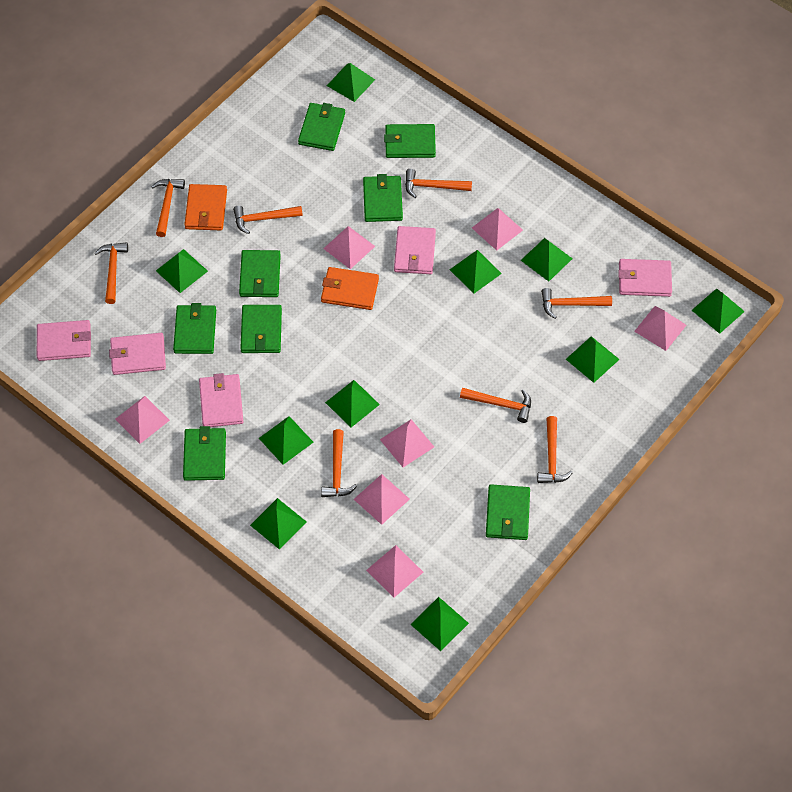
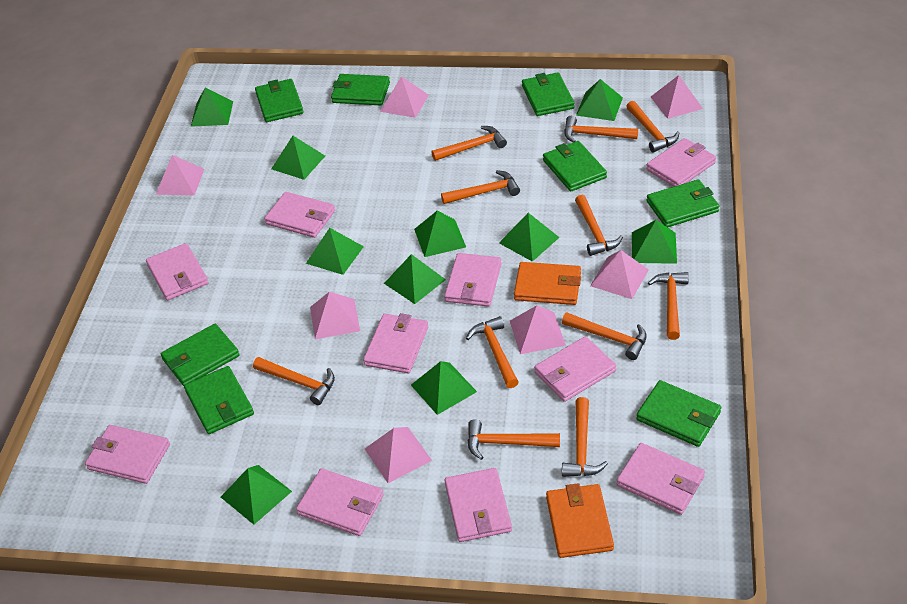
orange hammer: [94,242,128,304] [151,179,185,237] [233,206,303,234] [321,429,357,497] [405,169,472,198] [460,388,531,423] [537,416,573,483] [541,288,612,319] = 8 -> [253,357,335,405] [431,126,507,161] [441,170,520,204] [466,316,519,388] [467,419,560,460] [562,312,647,360] [562,397,608,477] [564,116,638,142] [575,195,623,256] [626,101,679,152] [648,272,689,340] = 11
pink wallet: [37,320,91,361] [109,333,166,375] [199,373,243,427] [394,226,436,274] [618,259,672,297] = 5 -> [85,425,170,484] [146,243,208,300] [264,192,335,238] [296,468,384,536] [363,313,428,373] [444,253,502,307] [445,468,512,542] [534,336,616,402] [617,443,705,515] [646,138,716,187] = 10

